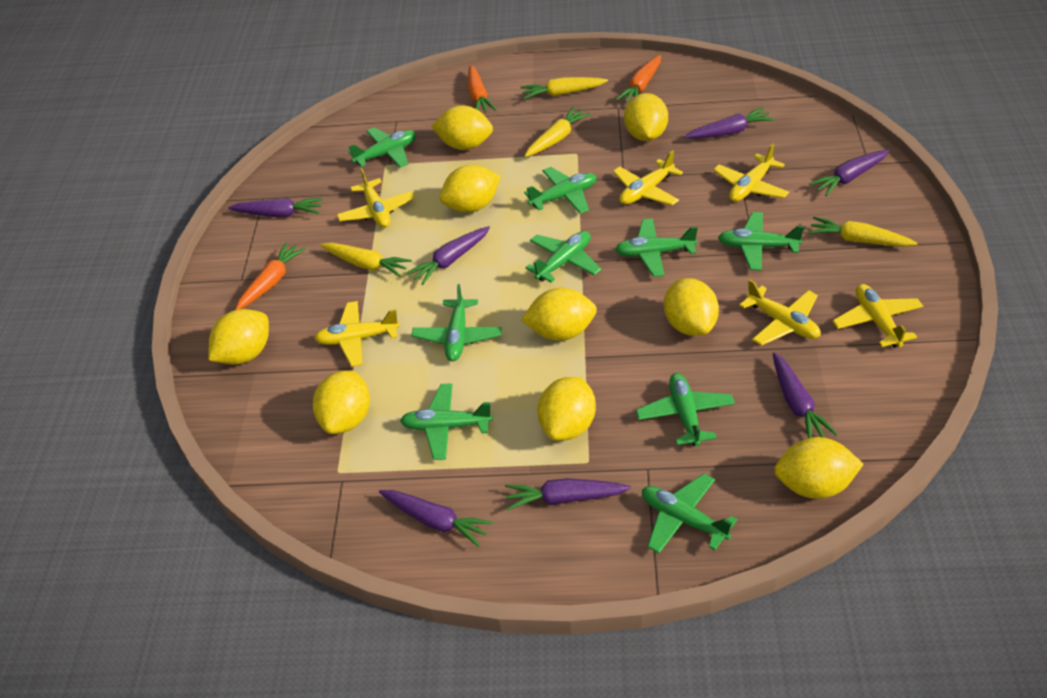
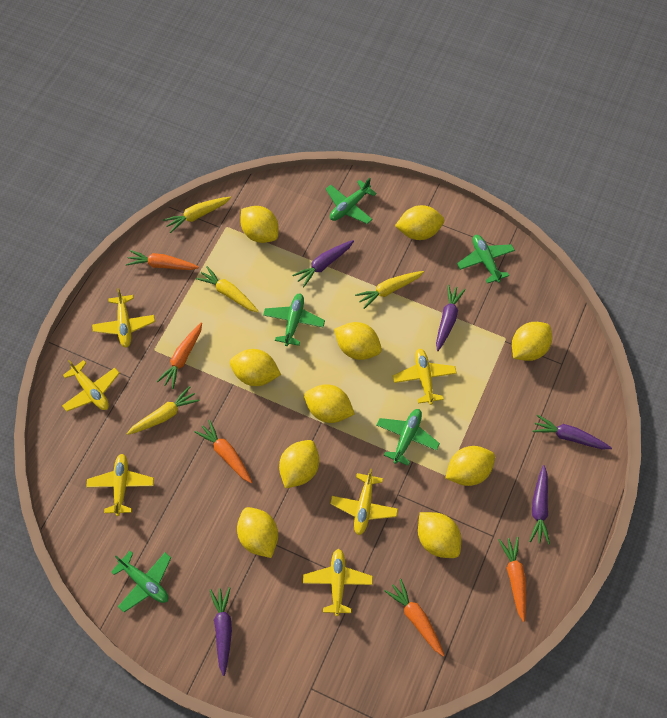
green plane: [348,127,416,168] [400,383,493,460] [411,284,502,361] [524,167,597,214] [525,231,601,283] [615,218,698,277] [636,373,735,447] [642,474,737,553] [718,212,804,271] = 9 -> [111,551,171,612] [263,293,325,346] [326,178,377,224] [377,409,440,466] [457,235,515,284] = 5
orange carrot: [235,242,306,310] [468,65,496,113] [616,55,661,102] = 3 -> [126,250,199,270] [157,323,202,389] [195,420,252,483] [385,579,445,656] [499,537,526,622] = 5
purple carrot: [228,198,323,217] [379,490,493,547] [407,226,490,285] [505,478,631,510] [684,107,774,139] [773,352,837,438] [809,150,889,196] = 7 -> [210,587,232,676] [292,240,354,287] [436,285,465,351] [529,465,550,545] [533,415,612,449] = 5
yellow lemon: [208,309,269,365] [313,371,370,434] [431,105,493,150] [440,165,500,213] [521,288,597,341] [538,377,596,441] [624,93,668,141] [664,278,719,336] [774,437,864,499] = 9 -> [230,349,281,386] [237,507,278,558] [240,206,279,243] [279,440,319,488] [304,384,355,423] [334,322,382,360] [395,205,444,240] [418,512,461,558] [445,446,495,486] [512,322,552,361] = 10

